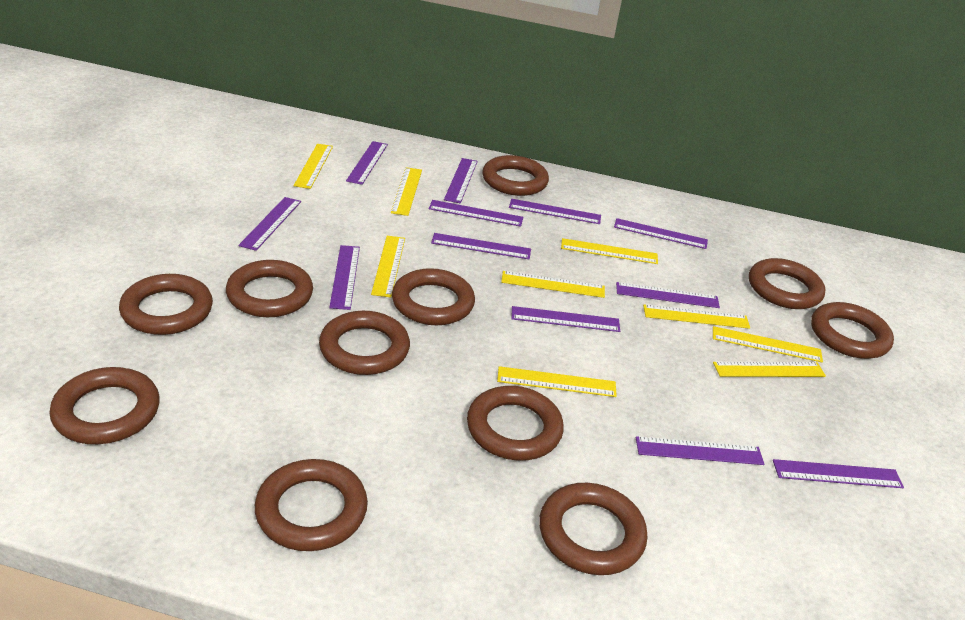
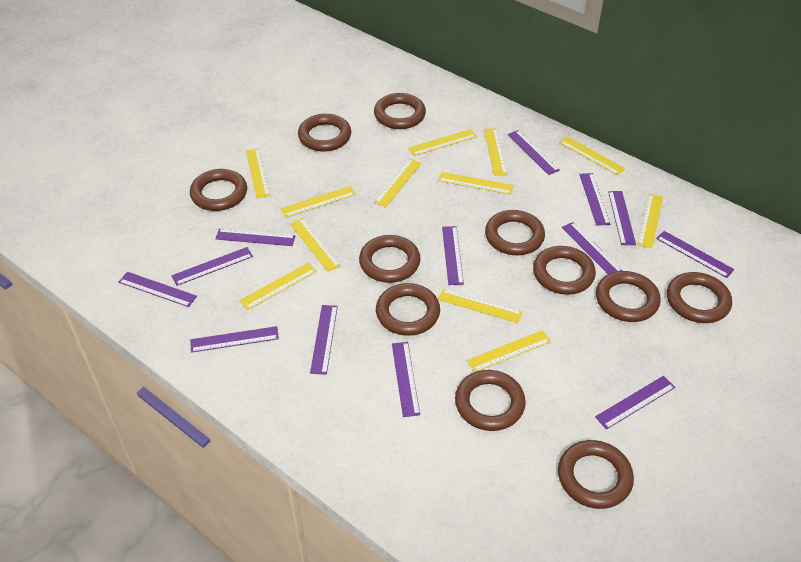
purple ruler: [238,197,301,251] [329,245,360,310] [346,141,388,185] [429,200,523,227] [431,233,531,259] [444,158,478,203] [509,199,601,224] [511,306,620,332] [614,218,708,249] [616,282,720,308] [636,436,764,465] [773,459,904,488] = 12 -> [119,272,197,307] [172,247,253,286] [190,326,279,353] [215,229,295,246] [310,305,338,375] [392,342,420,417] [442,226,464,285] [508,130,560,175] [562,222,622,274] [579,173,611,226] [595,376,675,429] [608,191,636,245] [656,231,734,278] = 13
yellow ruler: [294,144,333,189] [371,236,405,297] [391,167,422,216] [497,366,617,397] [501,271,605,298] [561,238,658,264] [643,304,750,329] [713,326,823,362] [713,362,826,377] = 9 -> [239,263,317,310] [246,149,270,198] [280,186,356,218] [290,218,341,272] [374,159,421,207] [408,129,477,156] [438,172,513,195] [438,288,523,323] [467,330,551,372] [484,128,508,176] [559,136,625,175] [637,194,663,248] = 12

